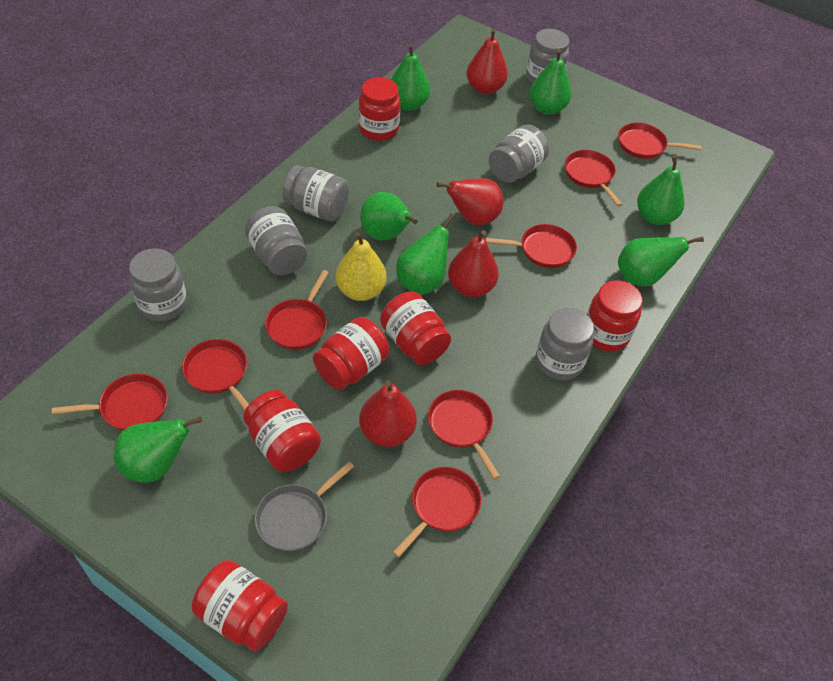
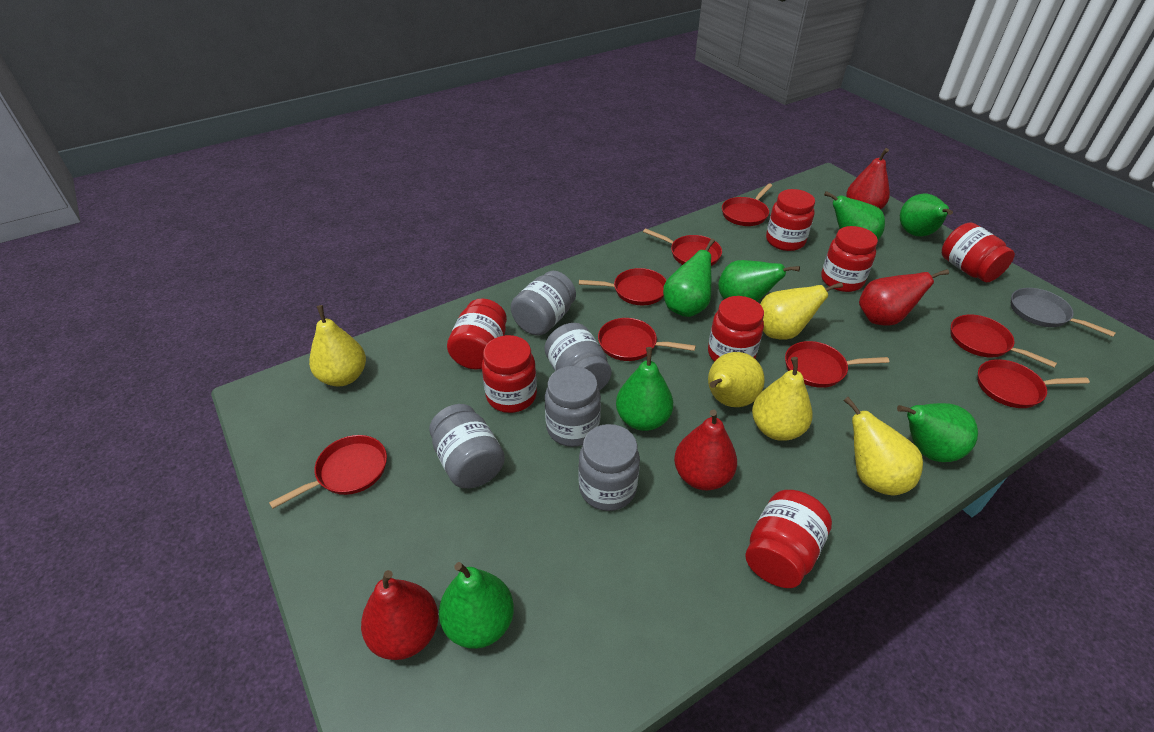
grey jar: [129,248,187,321] [245,206,307,275] [282,165,349,221] [489,125,549,183] [526,29,569,84] [536,308,594,380] = 6 -> [429,404,505,488] [511,271,576,336] [545,323,611,391] [545,366,601,447] [578,424,640,511] = 5
red jar: [192,560,288,652] [243,390,321,472] [313,317,389,390] [358,77,401,141] [380,292,451,365] [587,280,643,351] = 6 -> [447,298,507,369] [482,335,537,413] [708,296,764,362] [745,490,832,588] [766,189,815,251] [821,226,878,292] [942,222,1015,282] = 7
yellow pear: [336,232,387,301] = 1 -> [309,305,366,387] [708,352,765,407] [752,357,813,441] [760,282,843,339] [843,397,923,496] = 5

